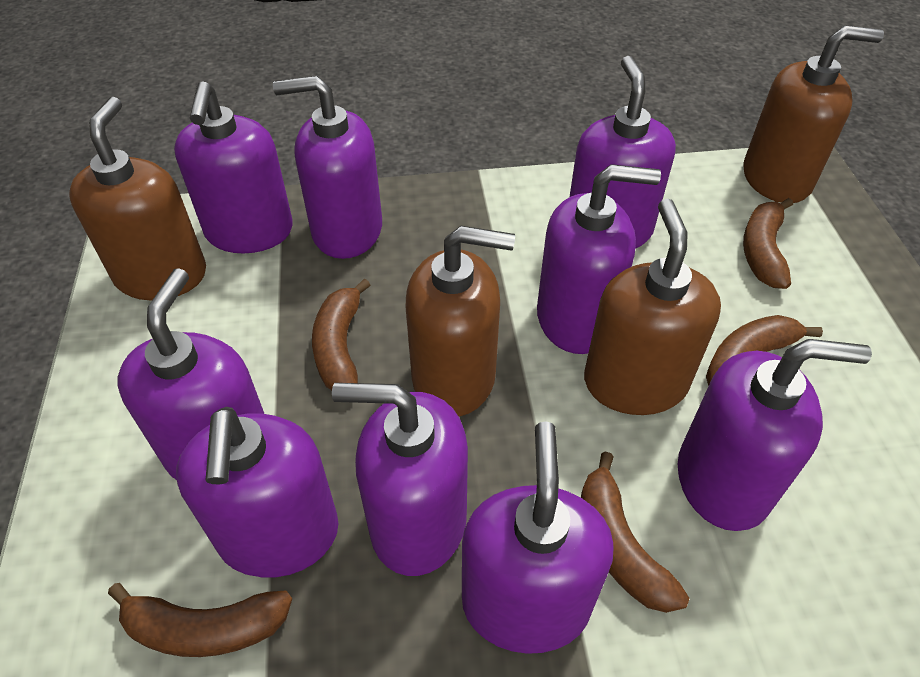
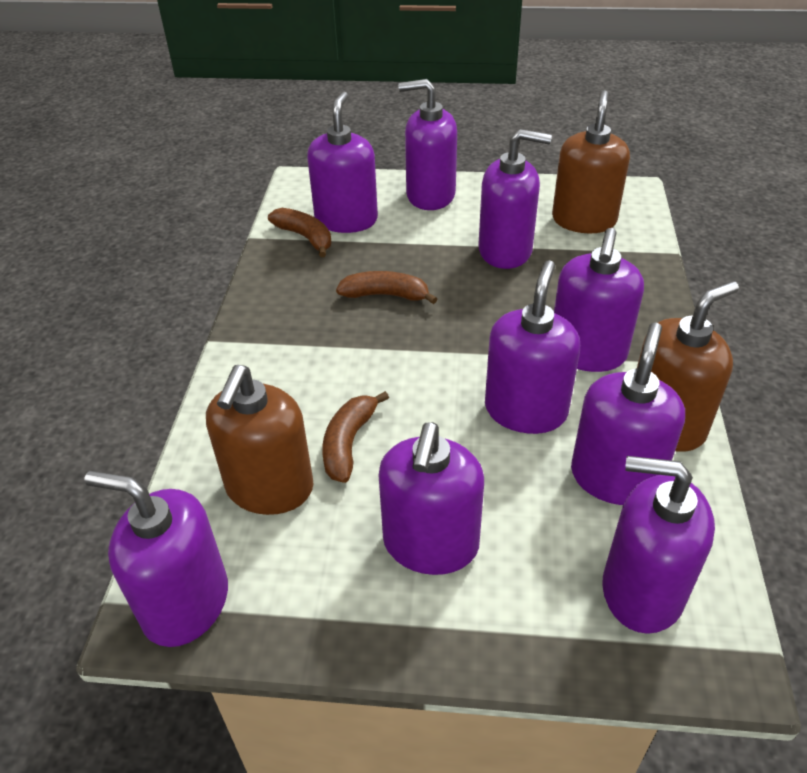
brown banana: [108,583,292,657] [312,278,370,390] [581,452,689,613] [706,315,823,386] [743,198,793,289] = 5 -> [268,208,331,257] [322,391,389,483] [336,271,437,304] = 3
brown soap dispenser: [69,97,206,300] [406,226,515,417] [584,198,721,415] [743,25,884,203] = 4 -> [206,365,314,515] [552,90,630,233] [637,281,739,452] = 3

